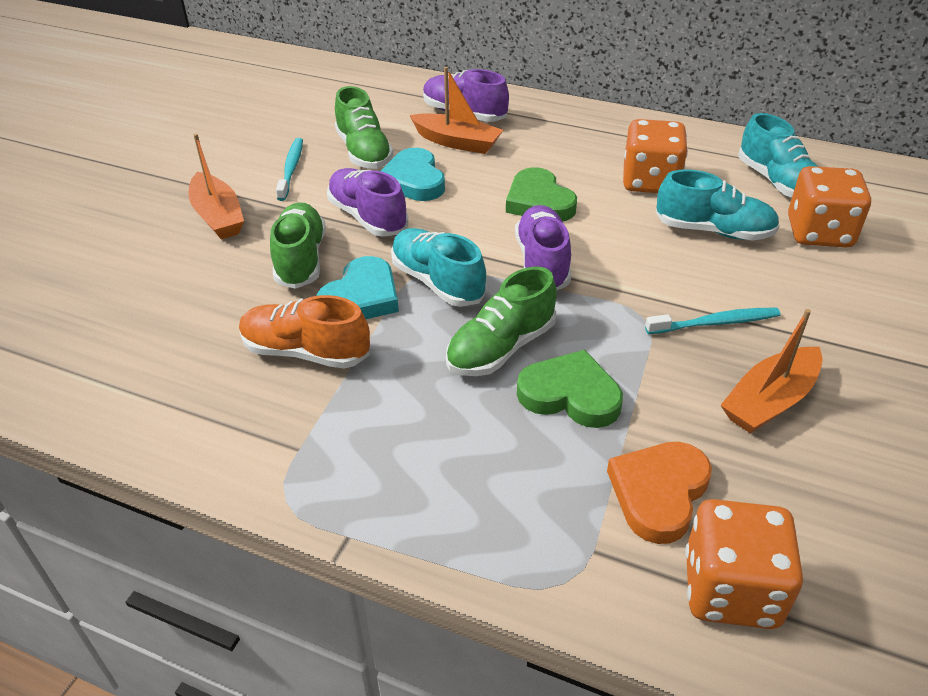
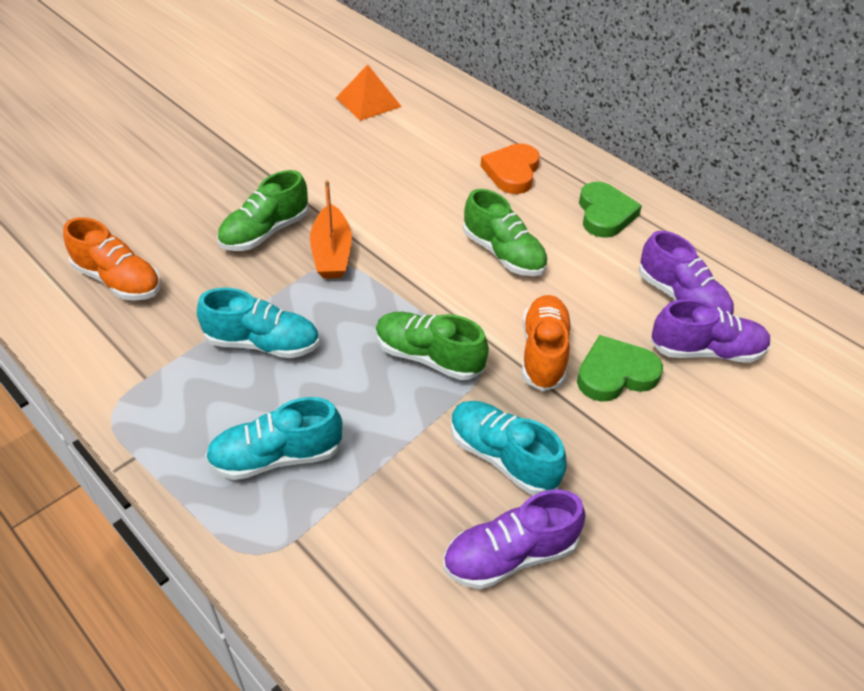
orange boat: [189,134,244,240] [409,67,503,154] [721,309,823,433] = 3 -> [310,180,352,279] = 1
orange dice: [623,119,688,193] [685,499,803,629] [788,166,871,247] = 3 -> none = 0
orange pyramid: none = 0 -> [336,65,402,121] = 1
orange shoe: [239,295,370,369] = 1 -> [63,217,161,301] [522,295,572,391] = 2
turquoise heart: [317,256,399,319] [381,148,445,201] = 2 -> none = 0
turquoise toothbrush: [276,138,303,201] [645,308,780,334] = 2 -> none = 0

